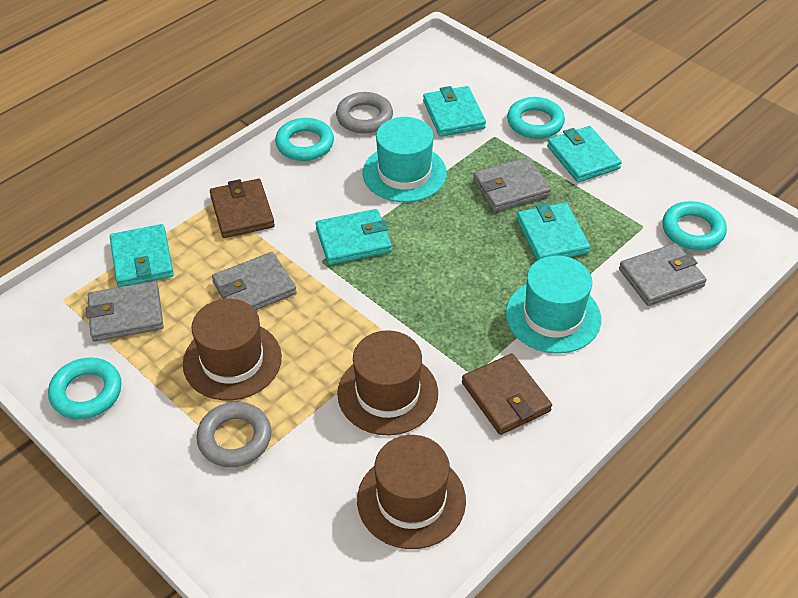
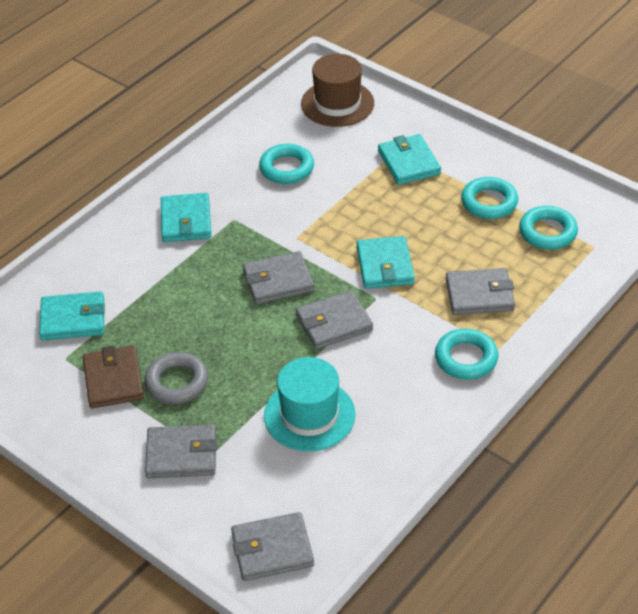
brown hat: [183,299,282,401] [337,330,438,435] [357,435,466,549] = 3 -> [301,54,374,127] = 1
brown wallet: [210,179,275,238] [462,354,552,435] = 2 -> [83,345,144,409] = 1
grey ring: [196,402,272,467] [336,92,393,133] = 2 -> [144,352,208,404] = 1
grey wallet: [86,281,164,342] [212,252,297,311] [473,157,551,212] [619,243,707,306] = 4 -> [145,424,217,478] [231,512,314,581] [243,251,314,304] [296,290,373,349] [446,268,515,315] = 5
turquoise hat: [363,117,447,202] [506,255,601,354] = 2 -> [264,357,356,451] = 1
turquoise wallet: [110,224,174,287] [316,209,392,265] [423,86,486,137] [517,202,590,261] [547,126,622,183] = 5 -> [39,291,105,340] [161,193,211,242] [357,236,415,289] [378,134,441,185] = 4

